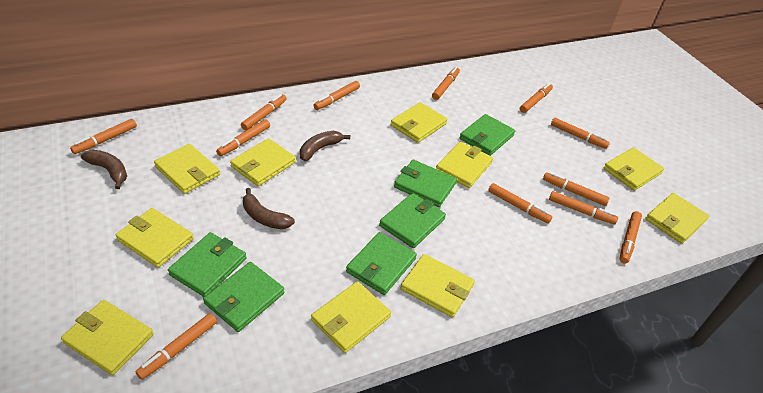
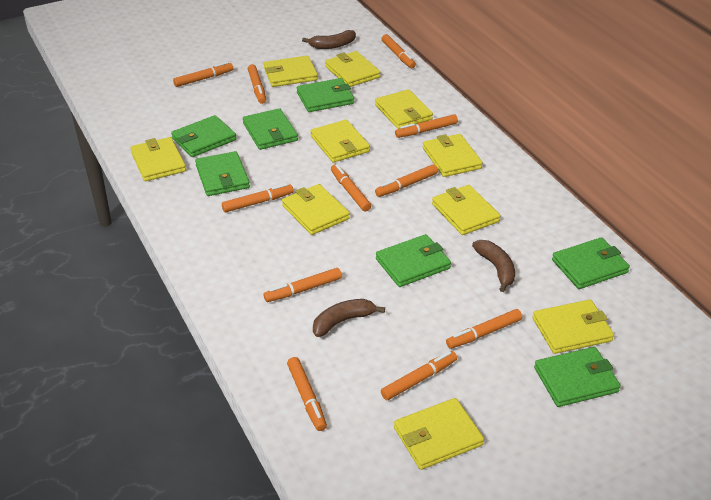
green wallet: [168,232,246,297] [203,262,285,332] [346,232,417,295] [379,193,446,248] [394,160,457,207] [459,114,515,156] = 6 -> [171,115,236,157] [195,151,250,196] [243,108,298,150] [297,78,354,112] [376,234,451,287] [534,347,621,407] [552,237,630,289] = 7
orange marker: [70,119,137,154] [135,313,217,380] [216,119,270,156] [241,94,287,130] [313,81,360,110] [432,67,460,100] [488,183,552,223] [520,83,553,113] [543,172,609,206] [549,191,618,224] [551,118,610,149] [620,211,642,264] = 12 -> [173,62,233,87] [222,183,294,212] [248,64,266,104] [264,268,342,302] [287,357,327,431] [331,164,371,211] [375,164,438,197] [381,351,457,400] [382,34,416,68] [395,114,458,138] [446,309,522,349] = 11

